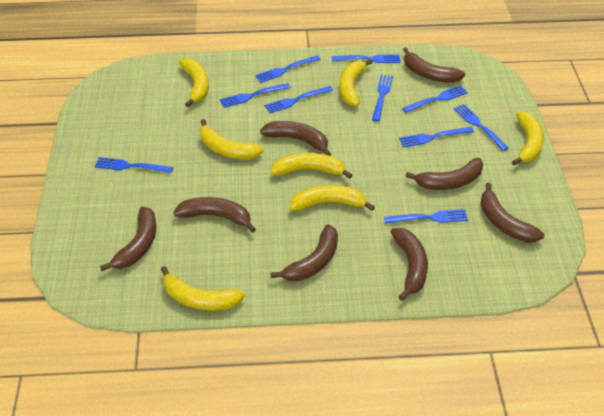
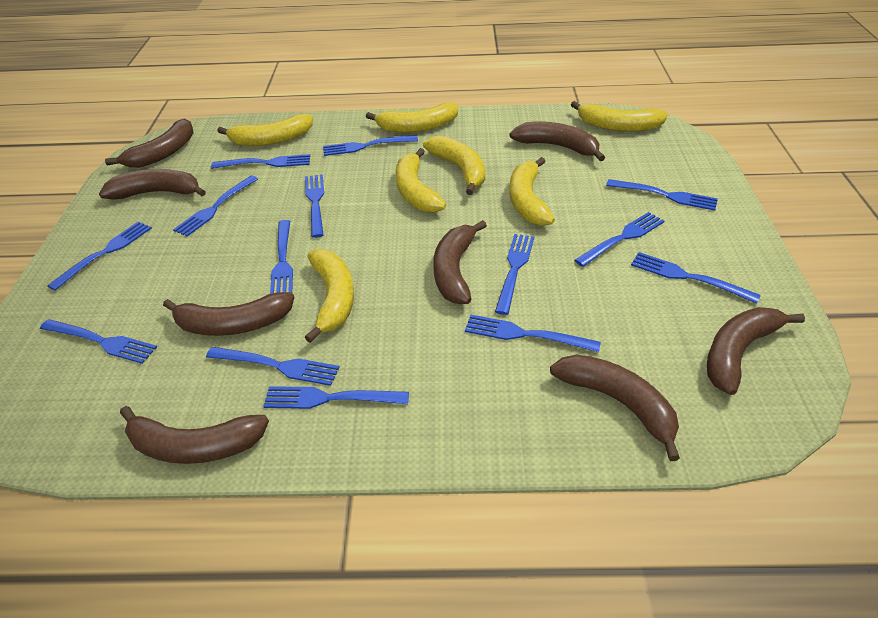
blue fork: [95,157,173,173] [220,83,290,108] [255,55,321,83] [264,86,333,114] [332,55,401,63] [372,75,393,122] [384,209,468,224] [399,127,474,147] [402,85,468,113] [454,104,509,151] = 10 -> [40,319,157,364] [47,221,152,291] [173,176,258,237] [206,347,340,386] [211,154,310,169] [263,386,409,409] [270,220,293,294] [305,174,324,238] [323,135,418,156] [465,315,601,352] [495,234,534,315] [575,212,664,267] [606,179,718,211] [631,252,761,304] = 14

